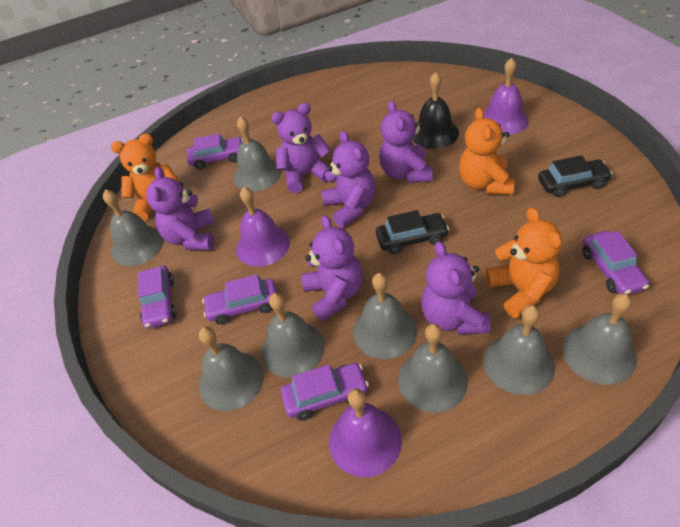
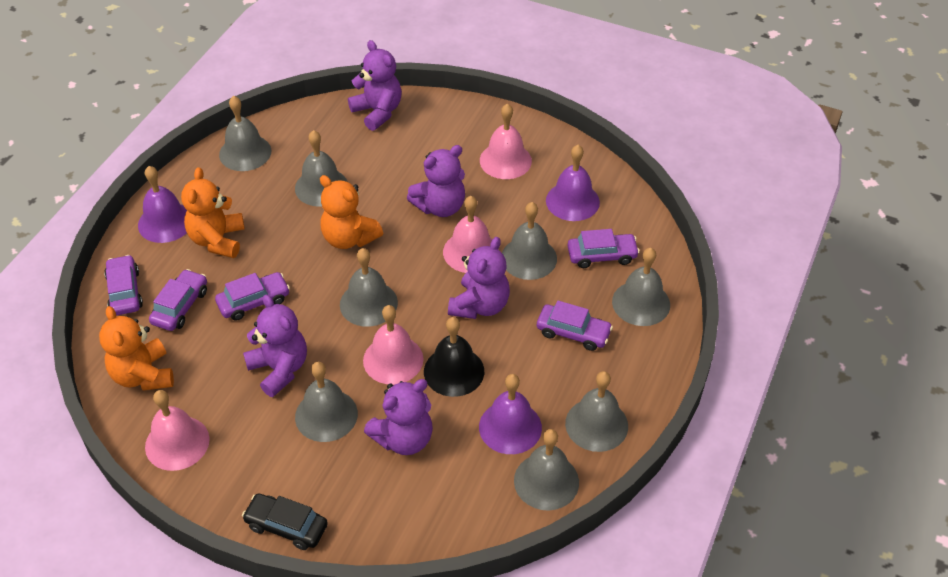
black car: [376,210,449,254] [538,155,613,197] = 2 -> [242,493,328,550] = 1
pink bell: none = 0 -> [145,390,210,471] [363,305,423,385] [443,196,499,273] [480,104,532,179] = 4
purple teddy bear: [146,167,215,250] [271,103,331,193] [301,215,362,322] [321,131,376,228] [379,100,433,183] [421,241,491,335] = 6 -> [243,295,307,397] [348,40,402,131] [364,379,433,455] [407,145,465,217] [448,237,510,319] = 5

